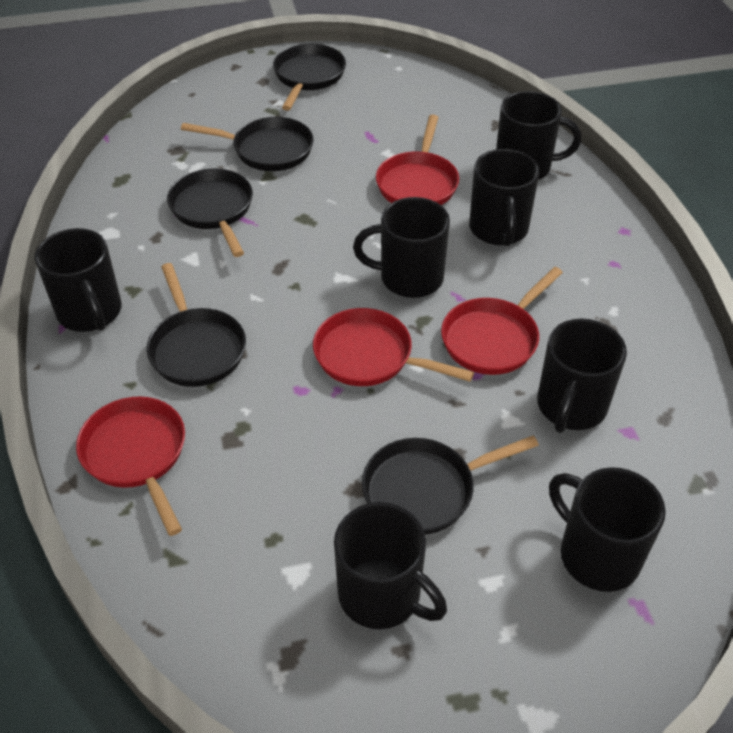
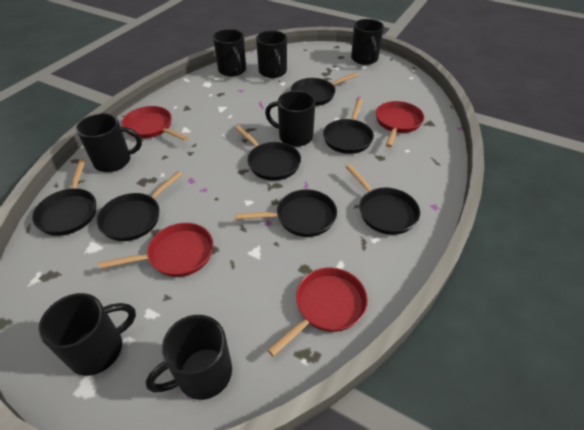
black pan: [147,263,246,387] [167,168,253,257] [181,117,314,171] [273,44,346,110] [362,436,539,535] = 5 -> [32,159,96,236] [97,171,182,241] [235,125,301,181] [235,189,337,237] [291,73,358,106] [323,98,374,154] [345,164,420,235] = 7

